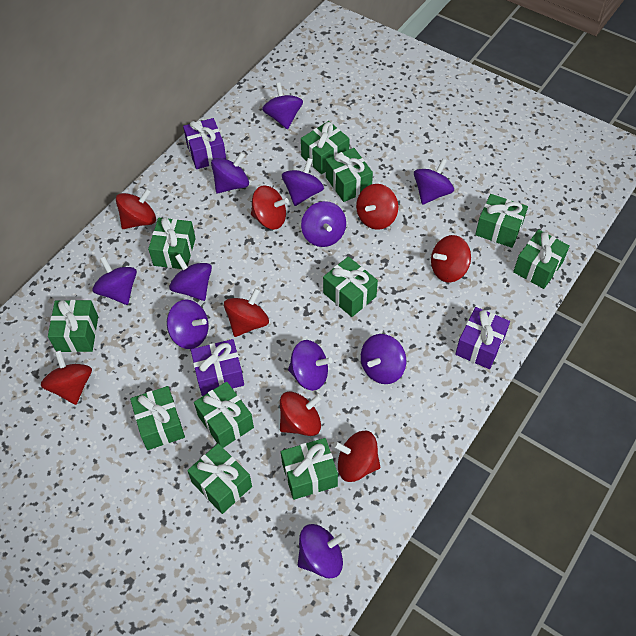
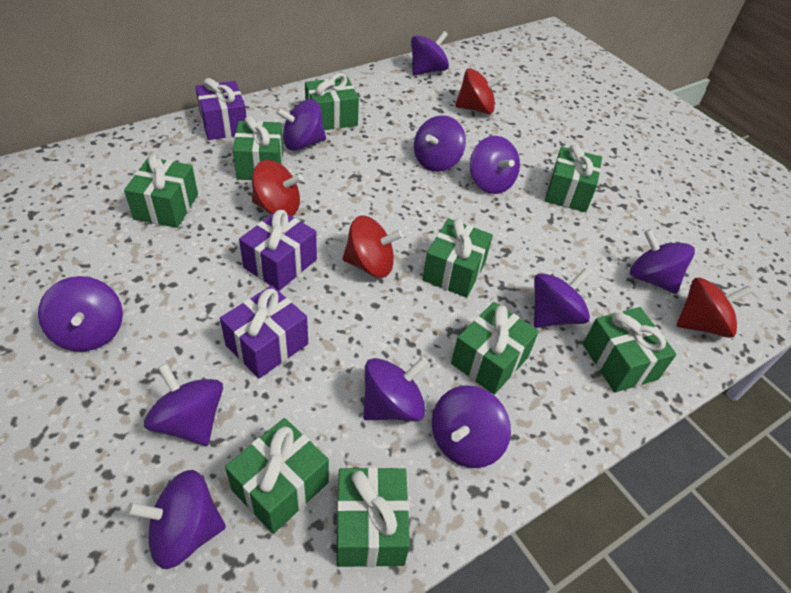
green gift: [48,300,98,352] [130,386,185,450] [148,217,196,269] [187,444,252,514] [194,382,254,448] [281,438,338,500] [301,121,350,174] [323,256,378,317] [326,148,373,202] [475,194,528,248] [513,229,570,289] = 11 -> [124,154,198,228] [225,418,329,534] [233,116,283,180] [305,73,359,130] [337,467,410,567] [422,218,493,297] [451,302,539,395] [545,144,602,212] [583,307,677,393] = 9
red spinning top: [41,350,92,405] [116,188,156,229] [224,288,269,337] [251,185,289,230] [280,392,322,436] [333,430,380,482] [356,184,398,230] [431,235,471,283] = 8 -> [252,160,303,216] [342,216,403,278] [455,68,505,114] [677,278,752,338] = 4

